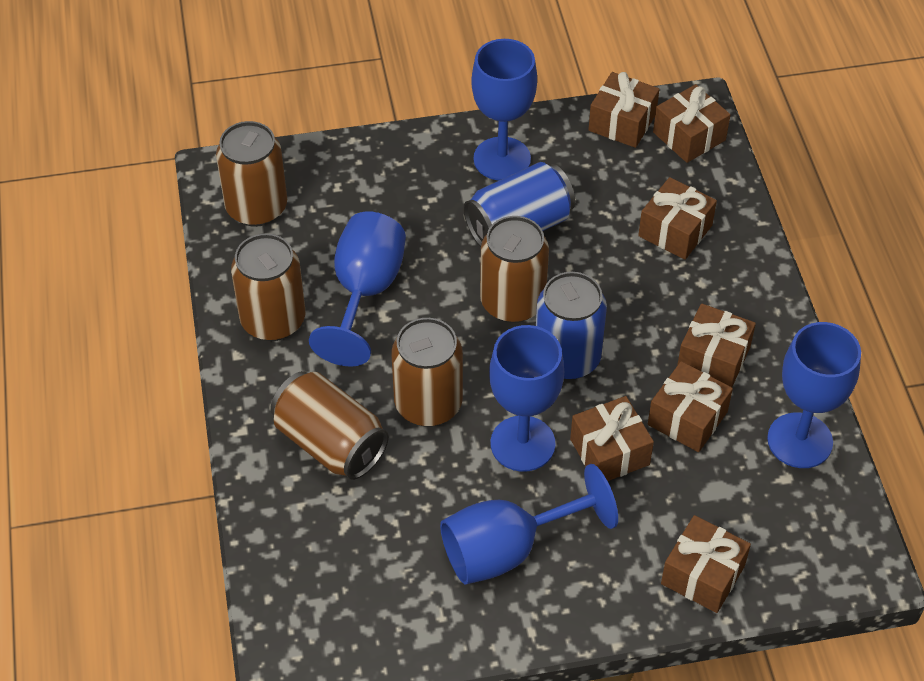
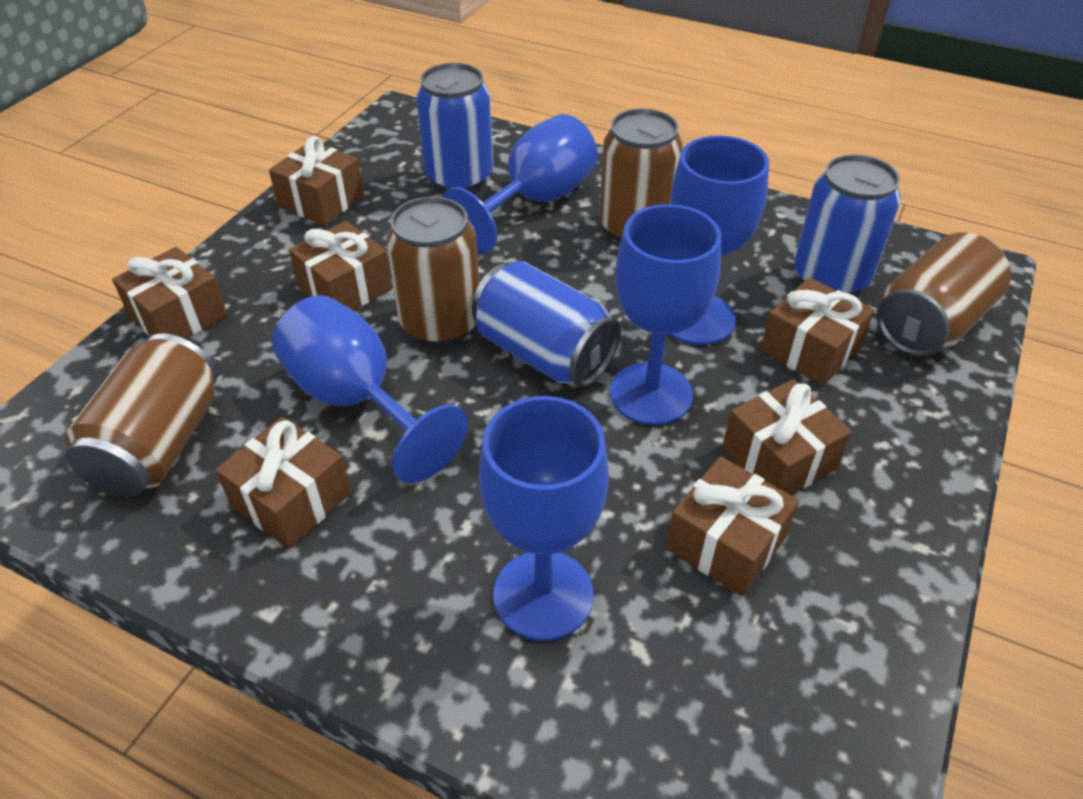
blue can: [463,162,575,247] [536,272,607,380] = 2 -> [416,63,493,191] [472,261,621,387] [794,154,901,295] = 3
brown can: [216,121,287,227] [231,234,305,341] [270,371,389,480] [391,318,463,427] [480,216,549,323] = 5 -> [65,334,218,497] [386,197,479,346] [599,108,683,242] [877,232,1011,357] = 4

